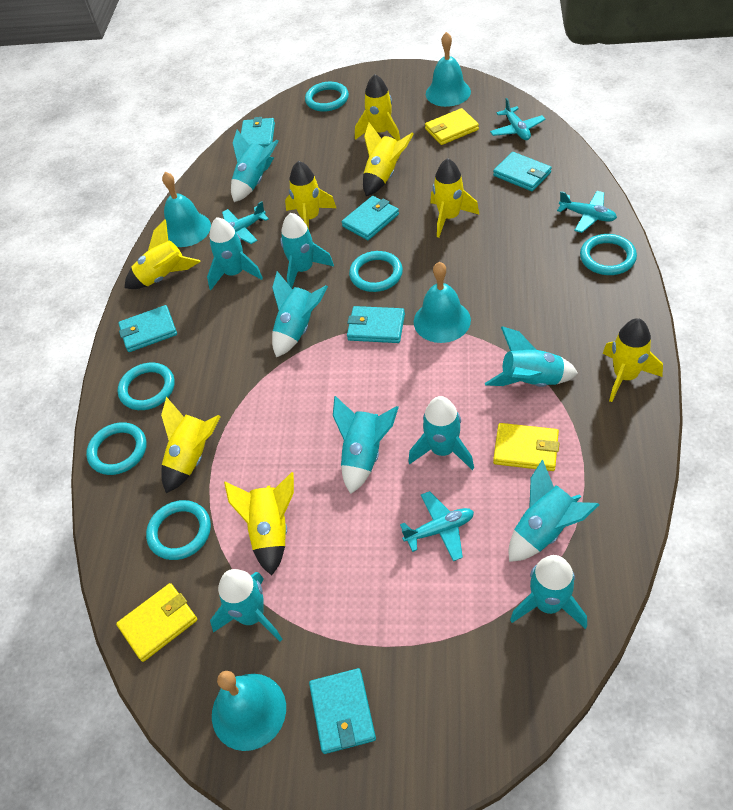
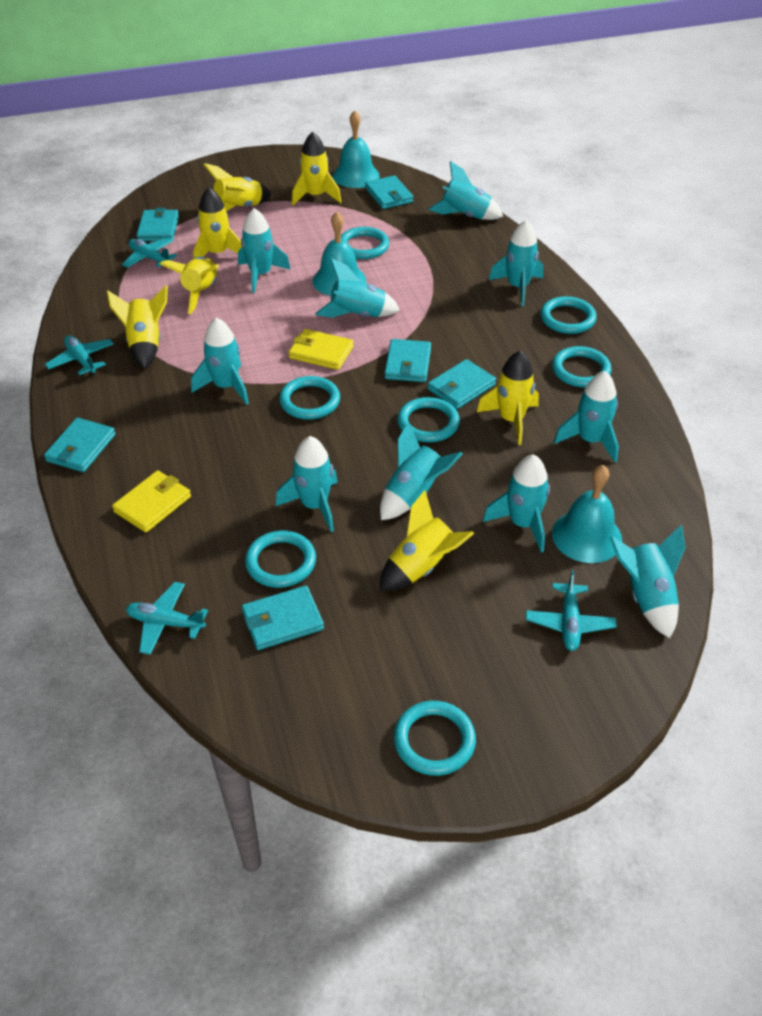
turquoise bell: [162,172,211,247] [212,671,286,751] [414,262,471,343] [426,32,471,107] = 4 -> [313,212,366,296] [333,110,380,188] [552,465,622,563] = 3
turquoise ring: [86,422,147,475] [118,363,175,410] [146,500,211,560] [305,82,349,112] [349,251,403,292] [580,234,637,275] = 6 -> [245,531,316,588] [279,376,340,420] [341,227,389,259] [394,701,476,776] [397,397,460,442] [540,296,597,334] [552,346,612,387] = 7
yellow rocket: [125,219,201,289] [161,397,221,493] [224,472,294,576] [285,161,336,229] [355,74,400,141] [363,122,414,196] [431,158,479,238] [603,318,663,402] = 8 -> [107,285,168,369] [160,256,219,314] [193,187,242,259] [204,163,272,211] [292,132,342,205] [380,490,474,591] [477,351,539,445] = 7
yellow wallet: [116,583,197,662] [425,108,479,145] [493,423,559,471] = 3 -> [112,470,191,533] [289,329,354,370] = 2

